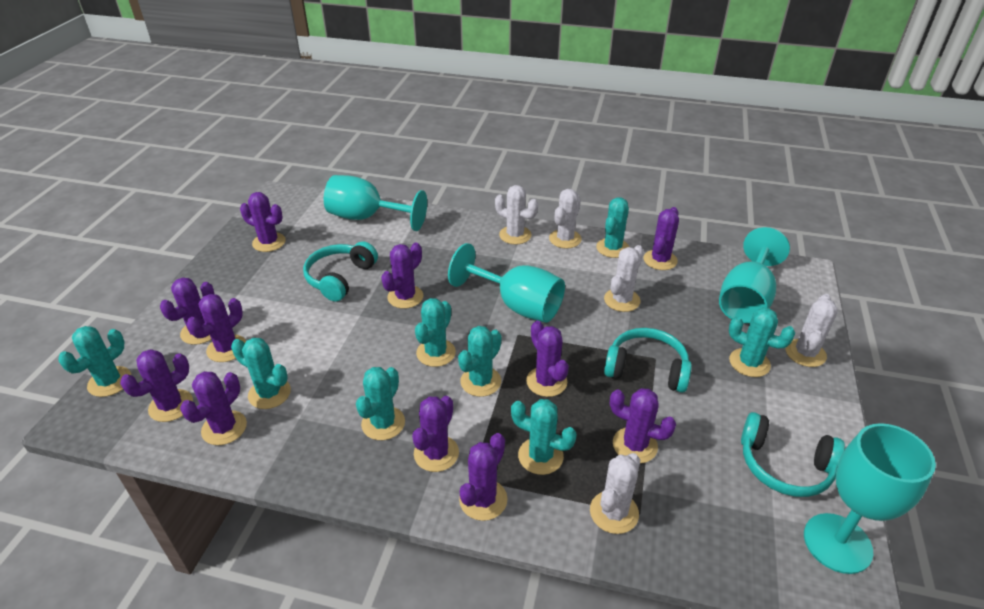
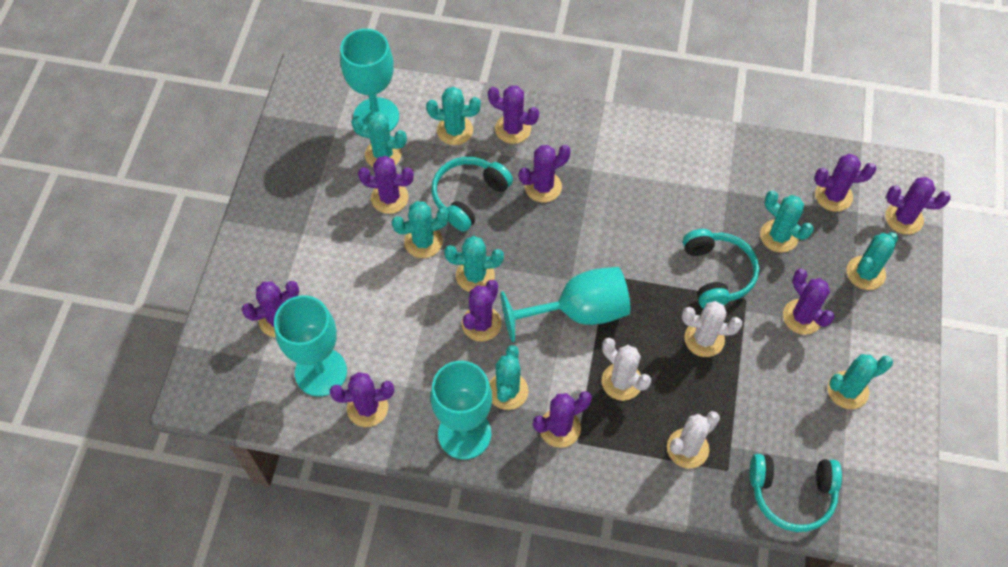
purple cactus: [120,349,193,422] [160,277,214,345] [180,371,247,445] [187,294,246,362] [240,192,286,252] [381,243,423,309] [412,396,459,472] [459,433,507,521] [526,321,569,397] [610,388,676,463] [643,207,679,270] = 11 -> [241,281,299,337] [330,372,394,427] [358,156,414,214] [462,280,502,342] [488,86,539,144] [519,145,571,203] [533,391,592,448] [783,269,835,335] [814,154,877,212] [886,177,951,234] = 10
white cactus: [495,185,538,245] [549,189,582,249] [590,453,640,534] [604,245,644,312] [785,294,838,367] = 5 -> [602,338,651,401] [667,411,720,468] [682,301,742,357] = 3

